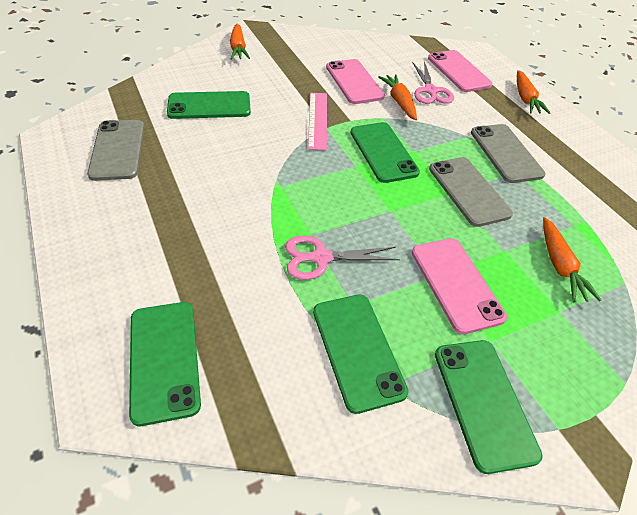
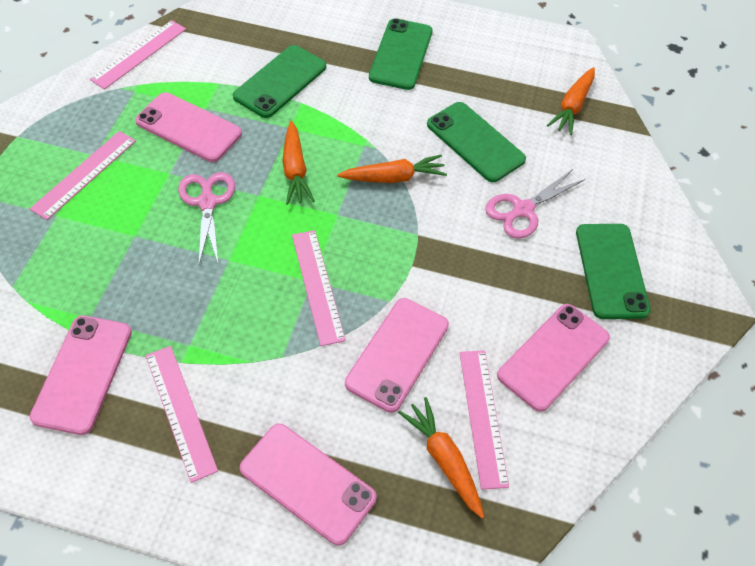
green phone: [129,302,201,426] [167,91,251,119] [313,295,409,414] [350,122,420,183] [435,340,543,474] = 5 -> [233,45,326,118] [369,18,433,90] [427,102,526,182] [576,224,651,319] = 4
grey phone: [87,120,144,181] [429,157,513,227] [471,124,545,183] = 3 -> none = 0
pink phone: [326,59,385,104] [412,238,507,334] [428,50,492,92] = 3 -> [30,315,132,435] [135,92,242,162] [240,424,377,545] [345,298,449,413] [497,304,610,412] = 5
pink ruler: [308,93,327,151] = 1 -> [30,131,136,220] [90,20,186,89] [145,346,218,483] [292,230,346,346] [460,350,509,490] = 5

